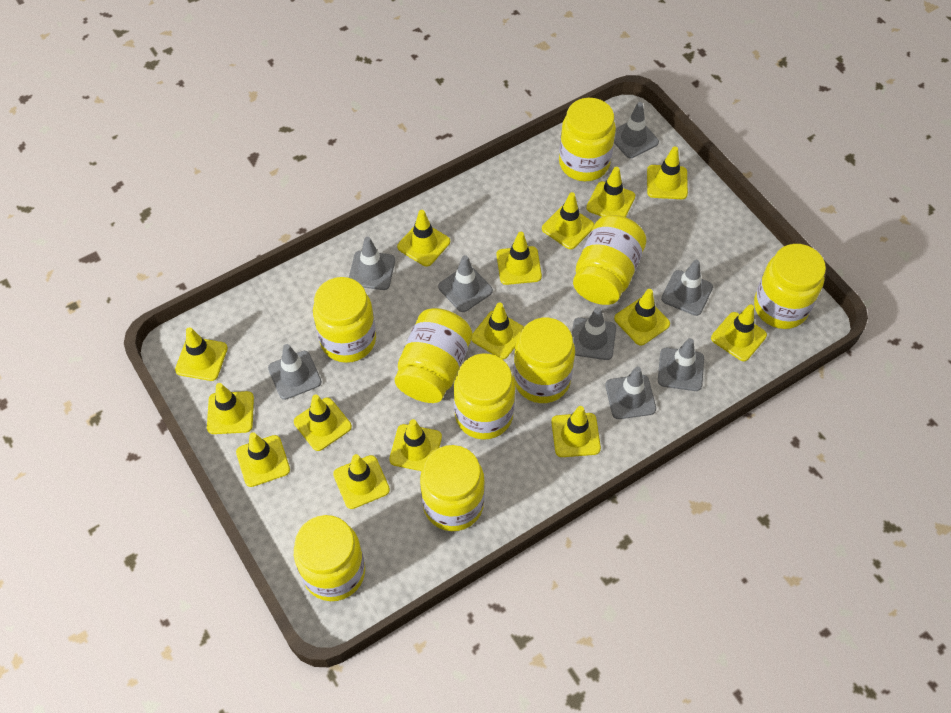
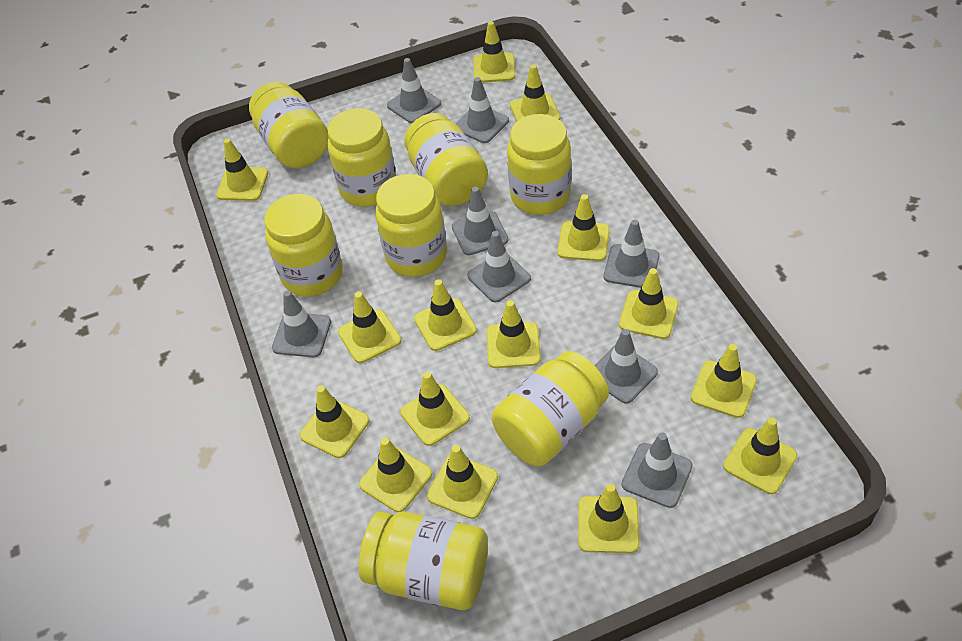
yellow jar: [294,515,365,601] [313,277,376,363] [395,308,472,403] [420,445,485,531] [454,353,515,440] [513,318,575,403] [559,98,616,181] [573,215,646,305] [754,244,826,329] = 9 -> [249,82,329,168] [264,194,343,297] [327,108,396,207] [359,511,488,610] [375,174,447,277] [404,113,488,206] [492,351,609,466] [507,114,571,215] = 8

